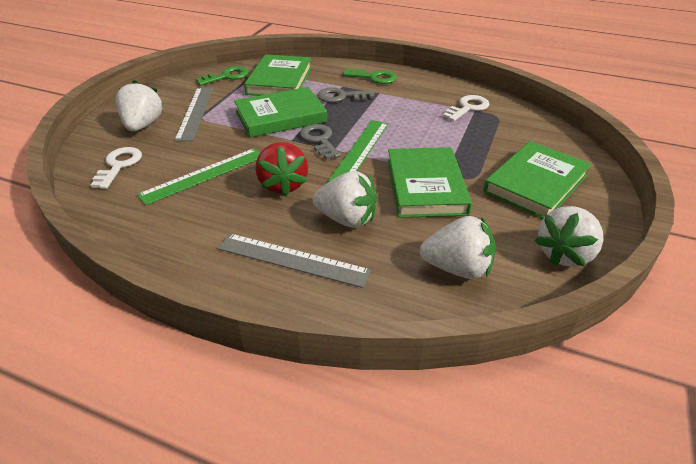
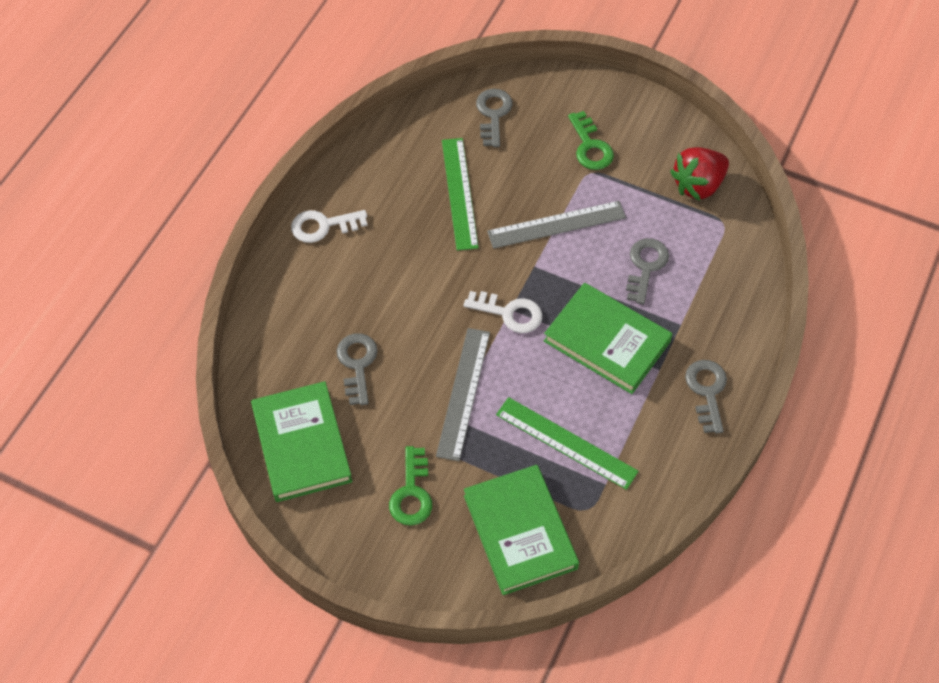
green book: [234,87,327,138] [244,54,312,96] [388,147,472,218] [483,141,592,219] = 4 -> [251,381,352,502] [464,465,579,595] [544,283,672,394] = 3
grey key: [300,124,341,160] [317,87,375,103] = 2 -> [337,333,378,405] [476,89,513,147] [626,238,669,304] [685,360,727,434] = 4
white strawberry: [116,80,163,131] [313,171,377,228] [420,216,496,279] [534,206,604,267] = 4 -> none = 0

